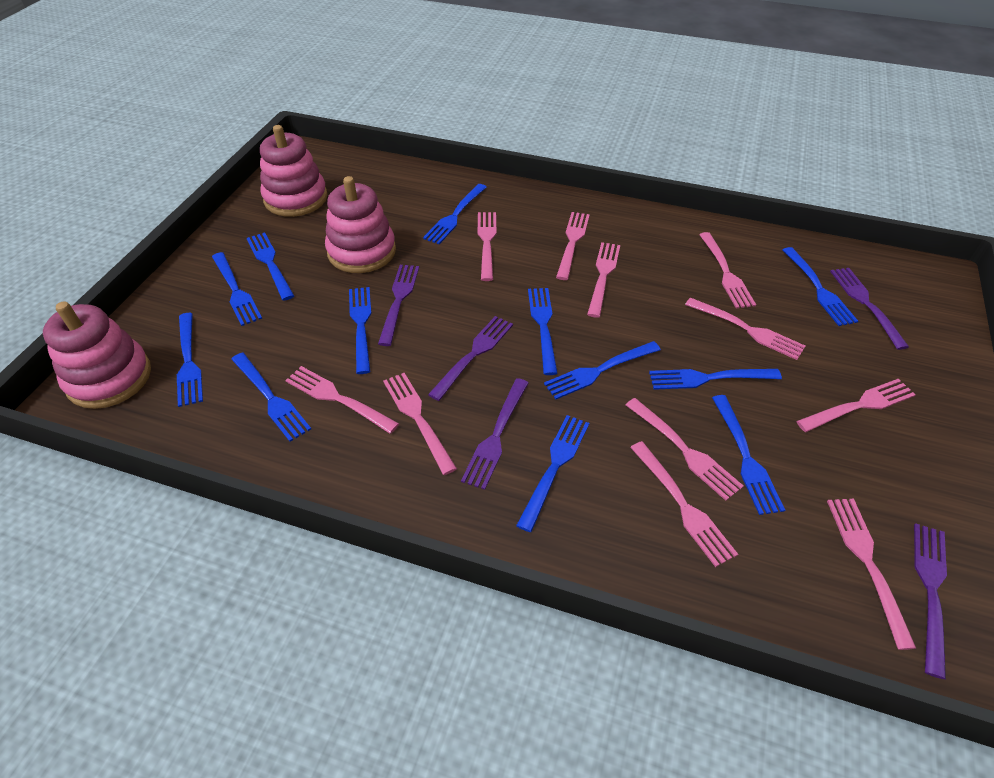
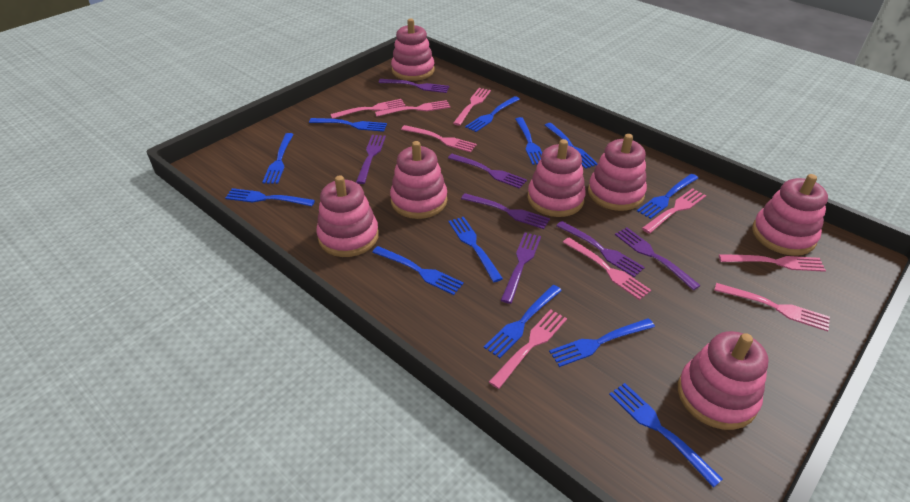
pink fork: [285,366,399,434] [383,373,457,475] [477,212,497,281] [556,212,590,280] [587,242,620,318] [626,398,743,501] [630,441,738,567] [685,297,805,360] [699,232,756,308] [796,378,916,432] [827,499,916,650] = 11 -> [330,99,406,119] [375,100,450,117] [401,125,477,152] [453,88,491,126] [489,309,567,389] [563,238,651,300] [642,188,706,234] [714,283,830,331] [719,254,826,272] = 9
pink stacking toy: [43,301,151,409] [260,125,327,217] [325,176,396,273] = 3 -> [316,175,379,257] [390,141,447,219] [391,19,435,81] [527,139,586,217] [588,134,647,211] [678,331,769,430] [752,174,828,256] = 7
purple fork: [378,265,419,346] [428,316,513,401] [461,378,529,490] [830,268,909,350] [914,523,947,679] = 5 -> [356,135,386,184] [379,79,449,93] [448,154,527,189] [461,193,550,229] [501,233,541,304] [556,221,645,277] [615,227,701,290] = 7

